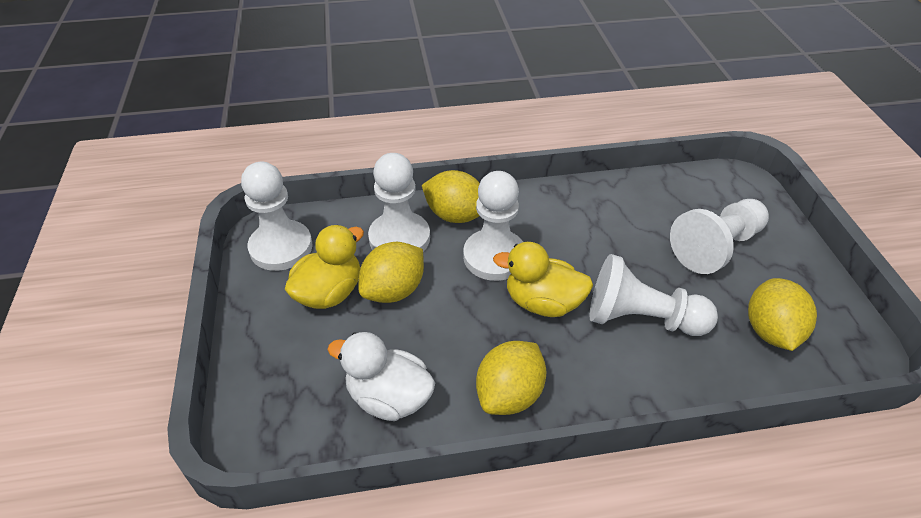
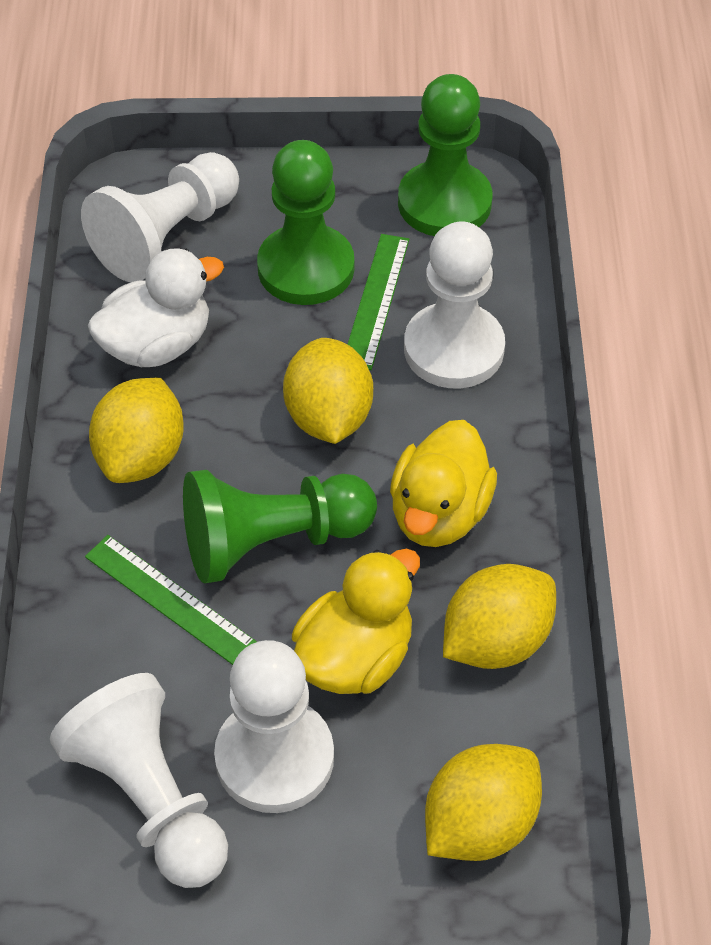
green pawn: none = 0 -> [183,470,377,583] [257,140,354,305] [398,74,492,236] = 3
green ruler: none = 0 -> [85,535,257,665] [347,234,409,370] = 2
white pawn: [241,162,313,271] [368,153,430,252] [463,171,523,281] [589,254,718,336] [670,199,769,274] = 5 -> [50,673,228,888] [81,152,239,282] [214,640,334,813] [404,222,505,388] = 4

